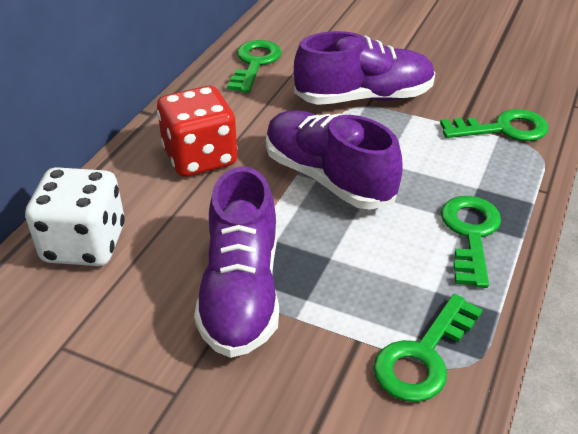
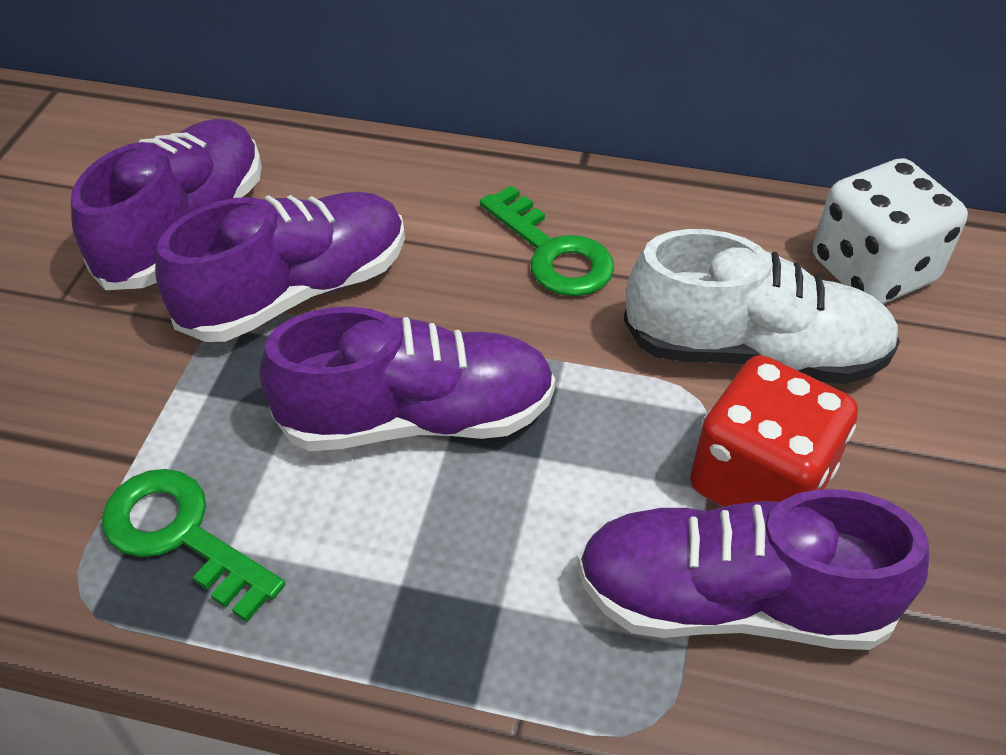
green key: [227,40,282,93] [374,294,483,402] [440,109,549,141] [441,196,501,288] = 4 -> [102,469,285,622] [480,186,614,296] = 2
purple shoe: [194,167,279,358] [266,110,402,210] [294,31,436,105] = 3 -> [71,119,262,290] [155,192,405,342] [260,307,556,451] [577,489,929,650] = 4
white shoe: none = 0 -> [624,229,900,384] = 1

